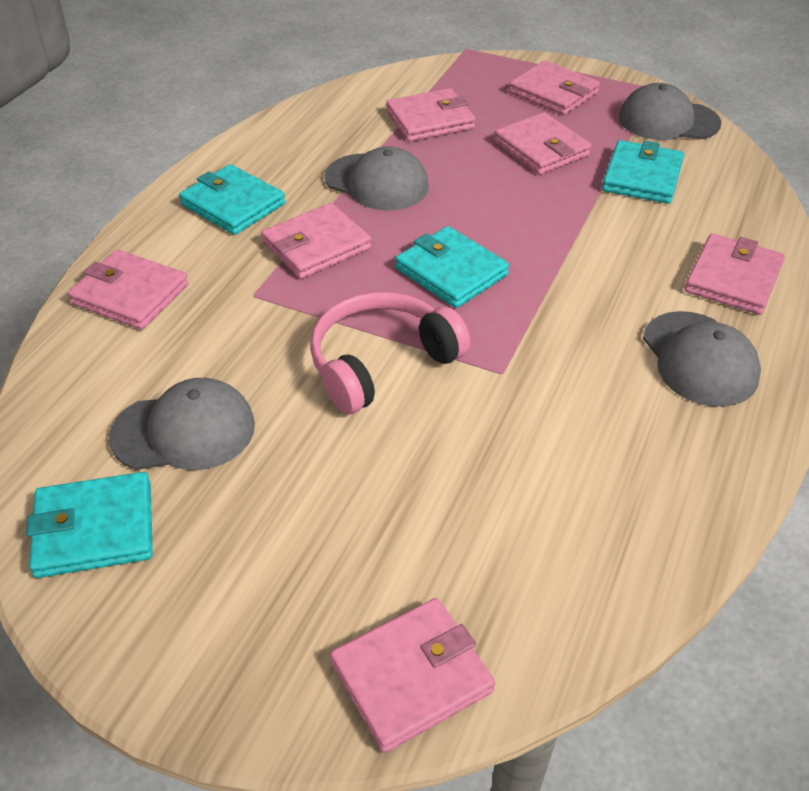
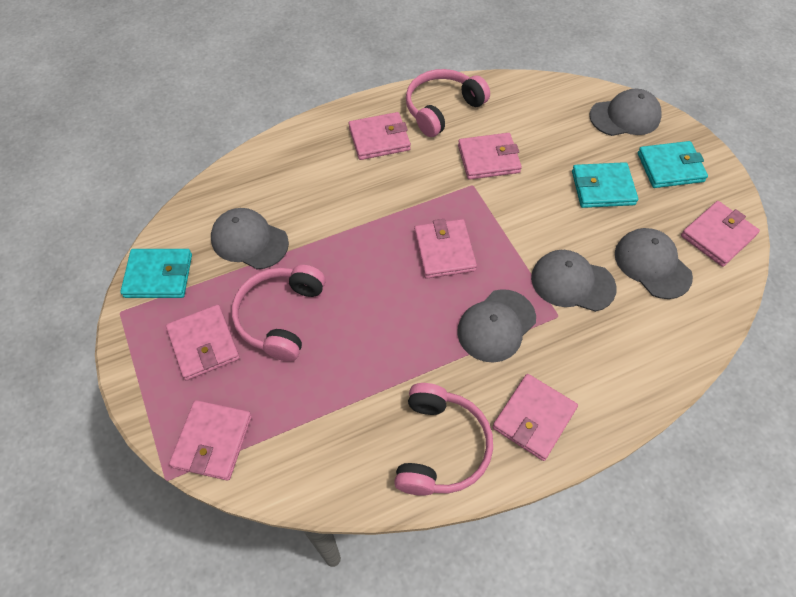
grey cap: [109,378,255,470] [324,146,429,211] [619,83,721,140] [643,311,761,407] = 4 -> [211,208,289,269] [457,289,536,363] [531,250,617,312] [589,88,662,136] [615,228,693,299] = 5
pink headphones: [310,292,470,414] = 1 -> [232,265,326,362] [394,383,493,496] [406,69,490,137] = 3
turquoise wallet: [26,472,153,578] [179,164,285,235] [395,226,509,308] [602,140,684,204] = 4 -> [120,249,192,298] [572,162,638,208] [638,141,708,188] = 3

